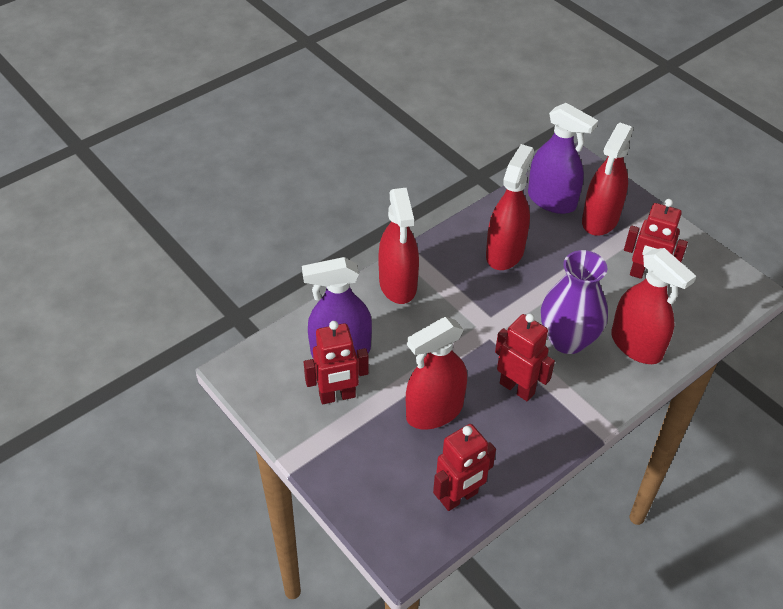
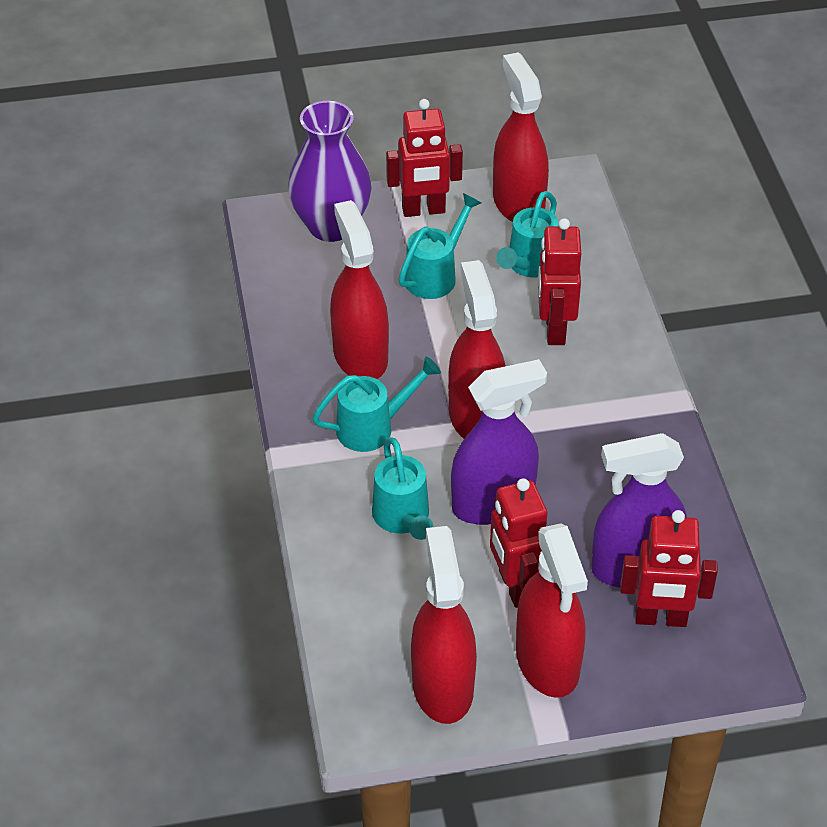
turquoise watering can: none = 0 -> [312,356,441,452] [372,437,433,540] [399,193,481,299] [496,191,559,278] = 4

